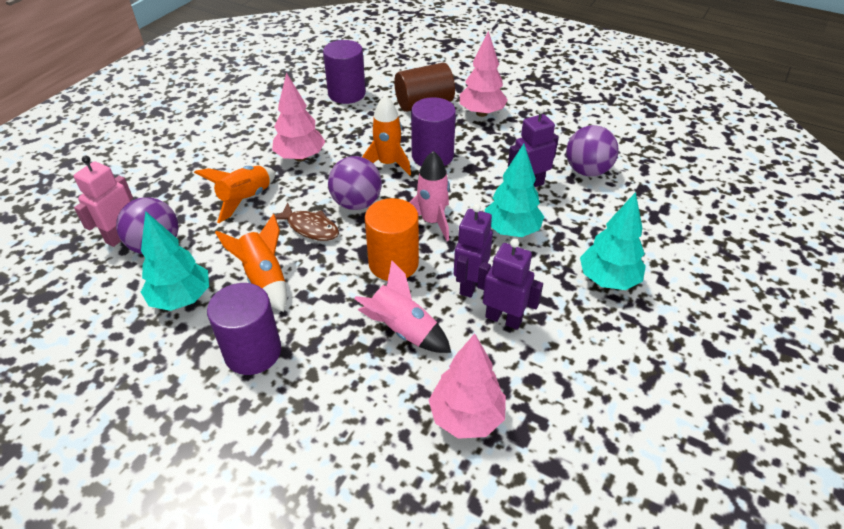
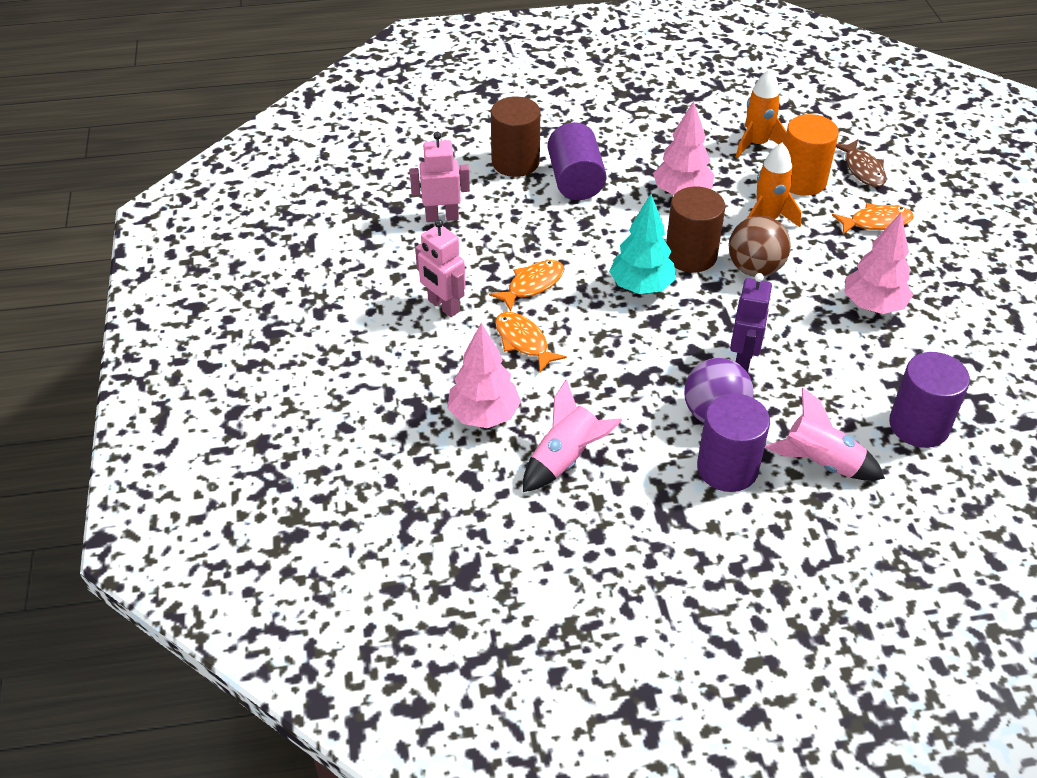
brown ball: none = 0 -> [729,216,791,277] = 1
brown cylinder: [394,63,455,112] = 1 -> [491,96,540,177] [666,187,726,272] = 2
orange fish: none = 0 -> [489,260,564,312] [495,312,567,372] [832,203,914,234] = 3
orange rocket: [194,166,276,223] [215,214,287,312] [362,95,411,176] = 3 -> [736,69,787,158] [747,143,802,227] = 2
pink robot: [74,156,133,247] = 1 -> [410,132,470,222] [415,219,466,317] = 2
purple ball: [116,197,178,254] [328,156,382,210] [566,125,619,176] = 3 -> [684,358,754,423] = 1
purple robot: [454,204,493,298] [477,239,543,330] [508,107,559,187] = 3 -> [730,273,772,373] = 1
turquoise tree: [141,211,209,311] [485,144,544,237] [580,192,646,290] = 3 -> [609,194,676,294] = 1

